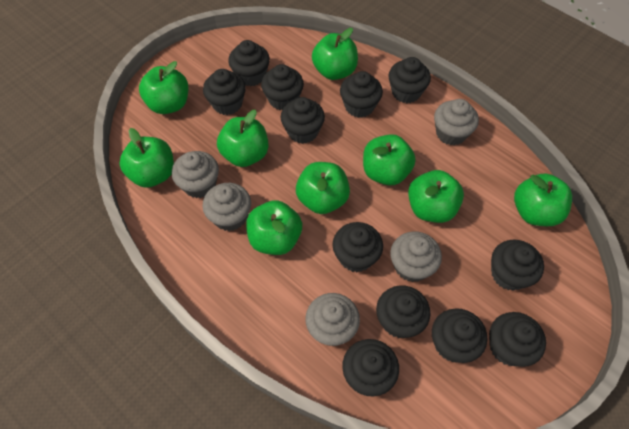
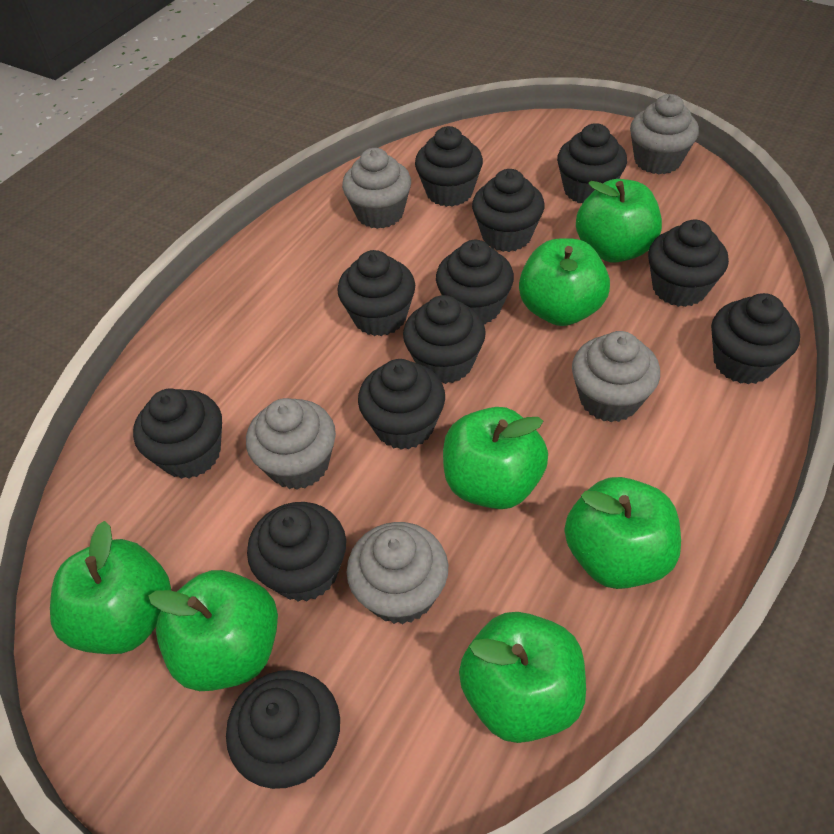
green apple: [119,128,174,188] [139,61,188,114] [217,110,268,167] [246,200,302,255] [296,162,350,214] [312,28,358,80] [363,134,416,185] [408,170,464,223] [514,173,572,226] = 9 -> [50,521,171,654] [148,570,278,691] [443,407,548,509] [459,612,586,743] [519,238,610,326] [564,477,681,589] [576,179,662,263] = 7

